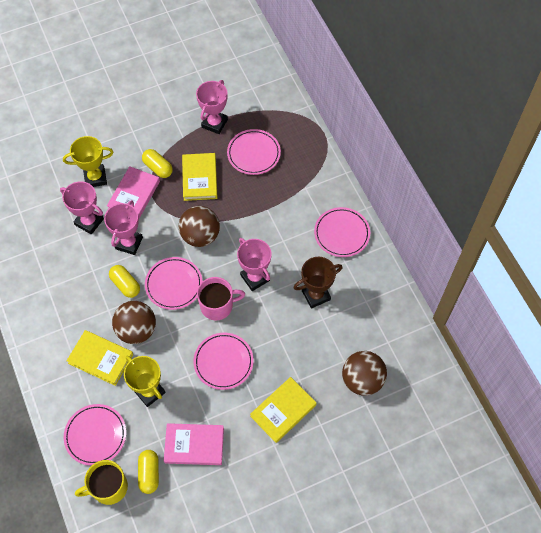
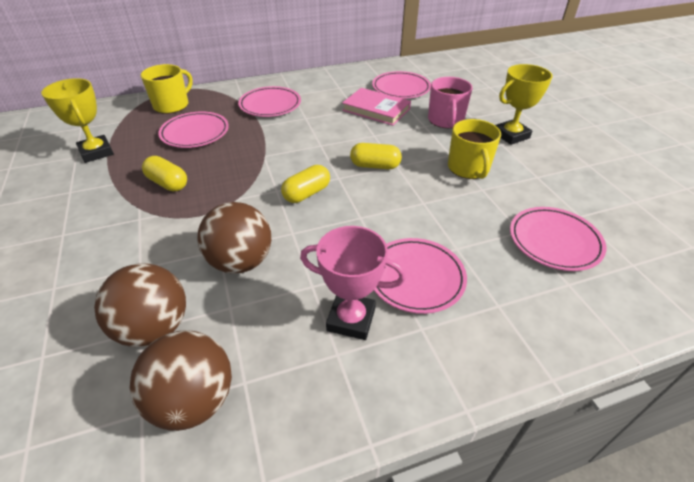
brown trophy: [294,257,343,309] = 1 -> none = 0
pink book: [107,166,160,219] [164,423,224,465] = 2 -> [342,88,411,126] = 1
pink trophy: [60,181,104,235] [104,200,143,255] [196,80,228,134] [237,238,272,291] = 4 -> [300,226,406,340] = 1
yellow book: [67,330,133,386] [182,153,217,201] [250,377,317,443] = 3 -> none = 0
yellow mug: [75,460,128,505] = 1 -> [141,64,193,114] [448,119,501,179] = 2

